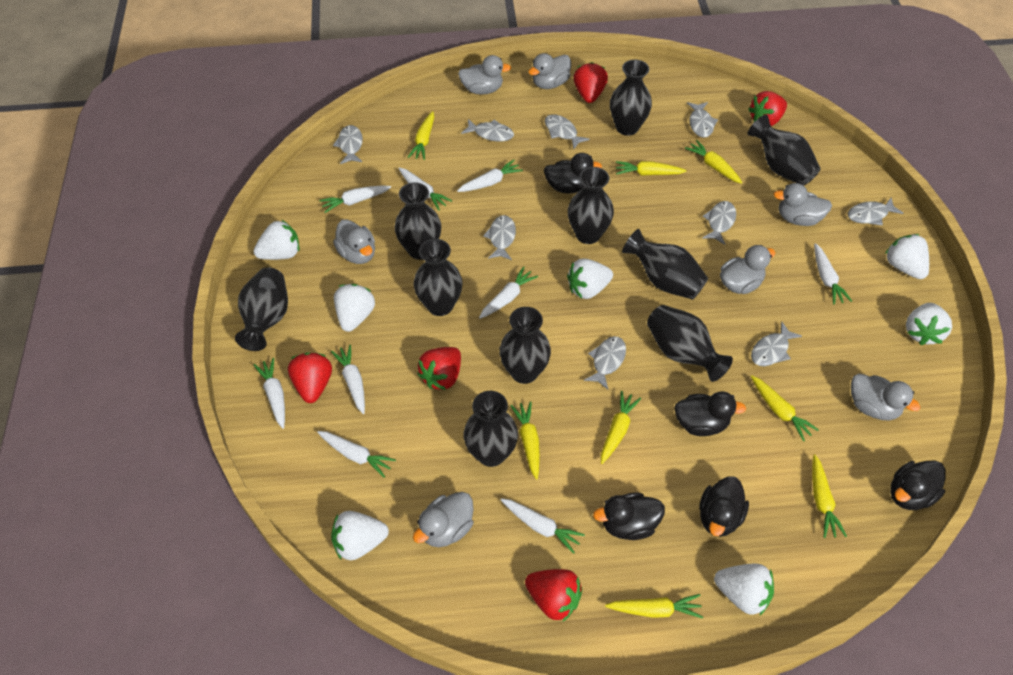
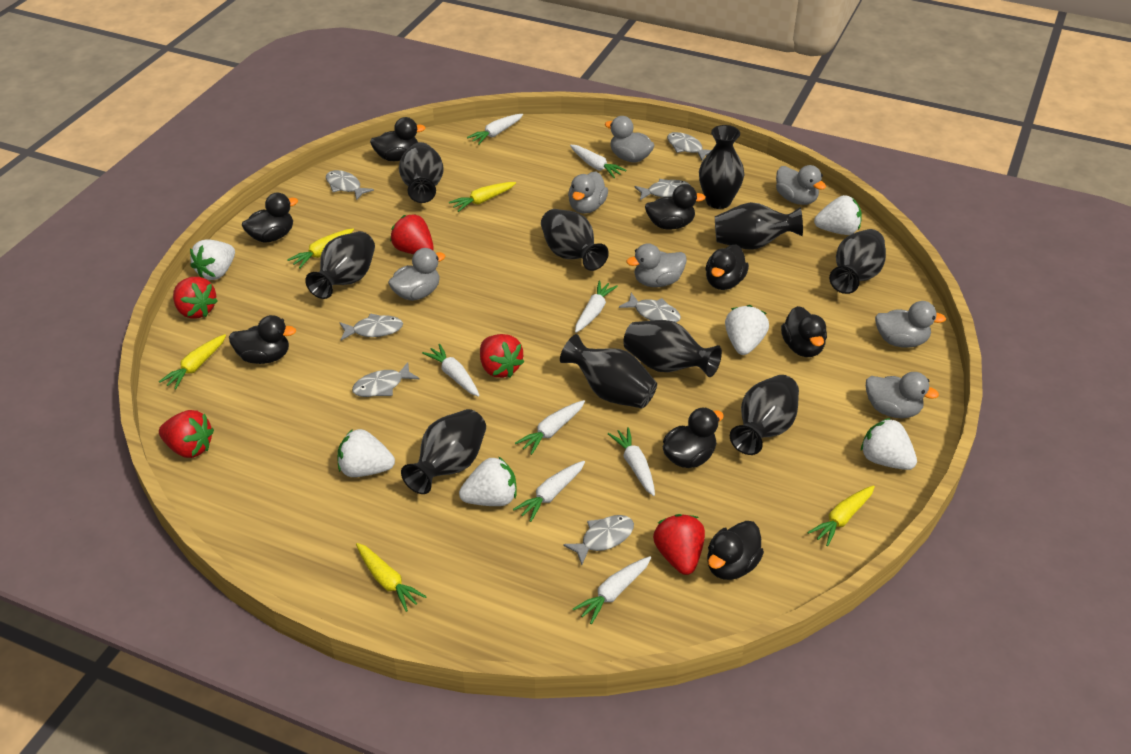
black duck: [544,153,602,194] [593,492,665,540] [674,391,746,436] [699,476,749,537] [890,460,946,510] = 5 -> [229,315,296,364] [242,192,298,243] [370,117,426,161] [645,184,705,229] [663,407,724,468] [706,244,749,290] [707,521,764,580] [781,306,827,357] = 8
grey fish: [333,125,363,164] [461,119,514,141] [483,215,516,260] [545,114,590,149] [584,336,626,389] [687,102,718,138] [702,201,736,245] [751,322,802,366] [848,197,903,226] = 9 -> [326,170,374,200] [339,313,403,341] [352,362,419,397] [563,515,634,565] [619,293,681,322] [634,179,691,200] [667,132,711,161] = 7
white carrot: [254,358,285,429] [317,431,396,478] [319,185,391,213] [331,345,365,414] [398,167,452,210] [457,160,523,192] [479,266,538,319] [501,498,585,554] [814,243,852,304] = 9 -> [422,344,480,397] [467,114,523,145] [513,461,585,522] [515,400,585,455] [570,145,626,178] [573,556,651,624] [575,281,618,333] [608,427,655,496] = 8
white strawberry: [254,220,299,260] [331,511,389,560] [334,284,375,332] [567,259,613,299] [714,563,774,615] [885,234,929,279] [906,303,952,345] = 7 -> [190,239,235,280] [337,429,395,477] [459,456,516,506] [725,305,769,355] [814,195,862,235] [861,418,917,470] = 6
yellow carrot: [408,111,434,160] [510,401,540,480] [601,391,641,464] [605,594,703,618] [616,161,687,176] [685,140,742,184] [751,376,819,441] [812,454,847,538] = 8 -> [159,334,226,390] [287,228,354,269] [356,543,427,612] [449,182,516,212] [807,485,875,546] = 5

